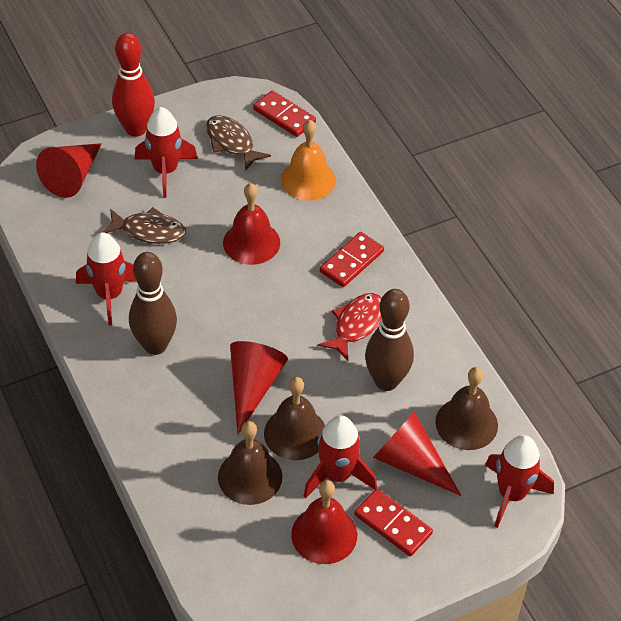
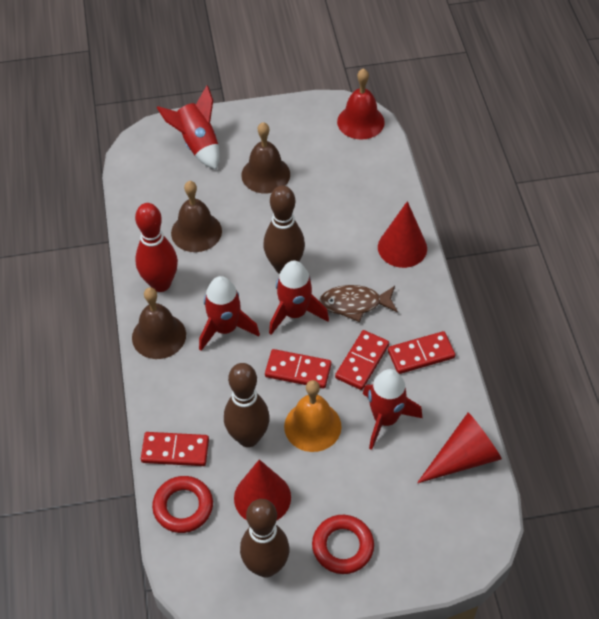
brown bowling pin: [129,252,177,355] [365,289,414,391] = 2 -> [224,363,270,447] [240,499,289,578] [264,185,305,274] = 3
brown fish: [102,207,186,244] [206,115,271,171] = 2 -> [319,285,398,322] = 1
red bell: [223,183,280,265] [291,480,357,564] = 2 -> [337,68,385,140] = 1
red domino: [253,90,316,137] [320,232,384,287] [354,489,433,556] = 3 -> [141,432,209,466] [265,349,332,389] [335,330,389,390] [388,331,455,374] = 4
red fish: [318,293,382,361] = 1 -> none = 0
red ring: none = 0 -> [152,476,213,533] [312,515,374,574] = 2

